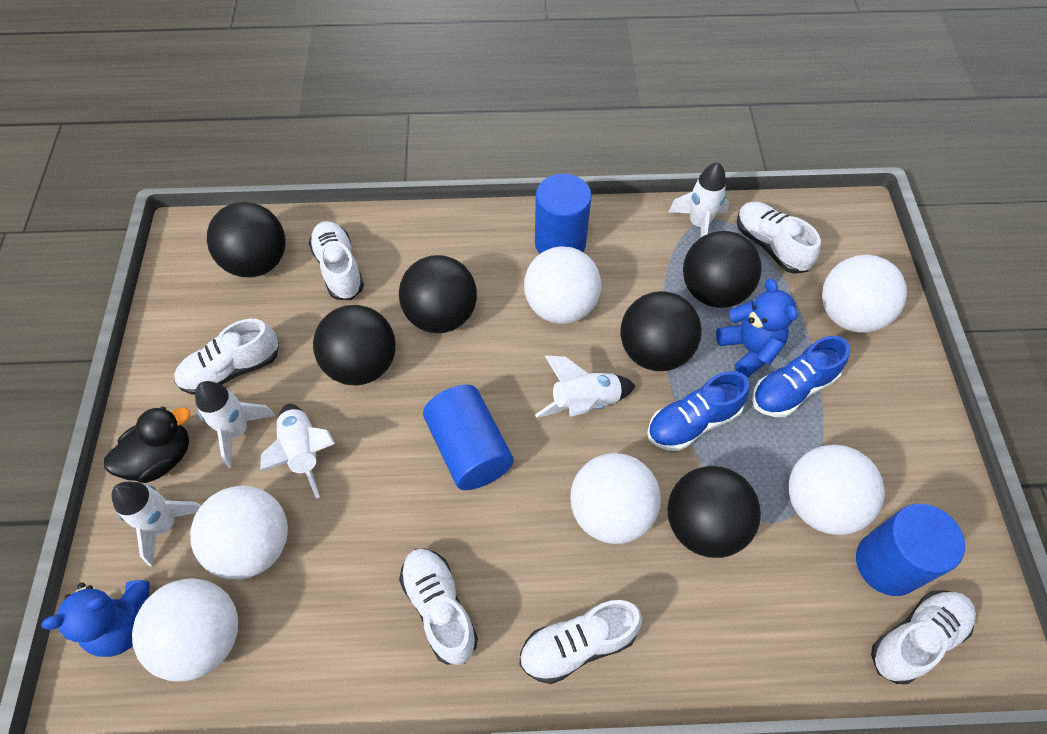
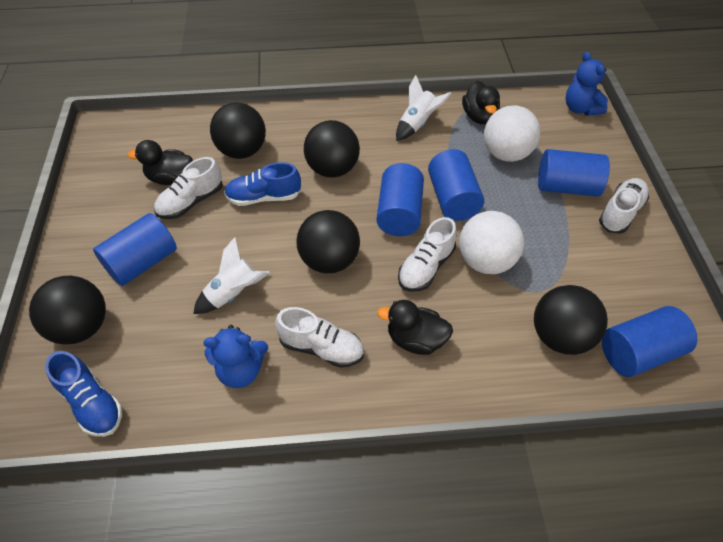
black ball: [207,202,286,278] [313,305,396,386] [399,255,477,333] [621,291,702,371] [667,466,761,558] [683,231,762,308] = 6 -> [29,276,106,345] [210,102,266,159] [297,210,360,274] [304,120,360,178] [534,285,608,355] = 5
black duck: [104,406,190,483] = 1 -> [127,140,193,185] [377,300,453,355] [462,81,500,124] = 3
blue cylinder: [423,385,514,490] [535,174,592,254] [856,504,965,596] = 3 -> [93,213,177,286] [377,163,424,236] [428,149,484,221] [538,149,610,197] [602,306,697,377] = 5
white ball: [132,578,238,681] [190,486,288,579] [524,246,601,324] [570,453,661,544] [788,445,884,535] [822,255,907,333] = 6 -> [459,211,524,274] [484,105,540,162] = 2
white rocket: [112,482,201,566] [195,381,275,468] [260,404,335,499] [535,356,636,418] [669,162,729,237] = 5 -> [193,237,270,314] [396,75,452,141] = 2
white shoe: [174,319,279,395] [308,221,364,300] [399,548,478,665] [520,600,642,684] [737,202,821,274] [871,590,976,684] = 6 -> [154,157,223,219] [275,307,364,368] [398,217,457,292] [599,178,649,234] = 4

